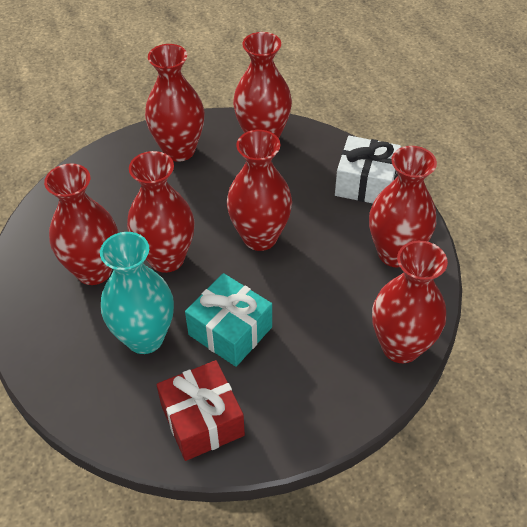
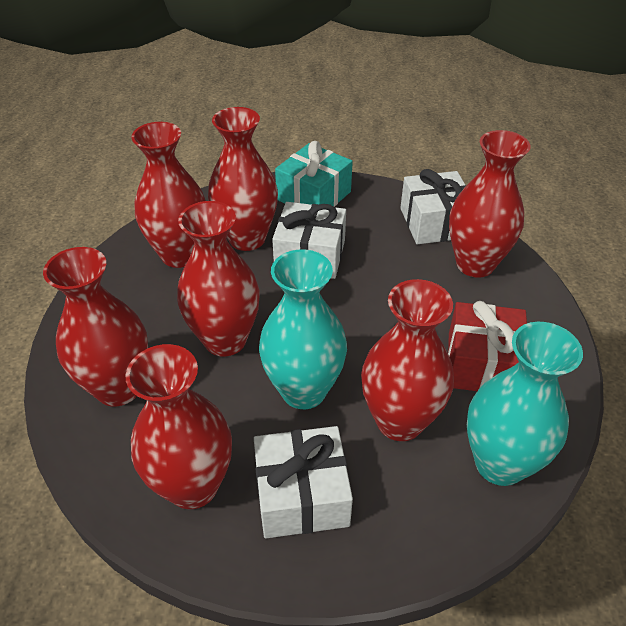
turquoise vase: [100,232,174,354] = 1 -> [259,250,347,409] [467,322,583,486] = 2
white gift: [335,136,401,203] = 1 -> [254,426,353,538] [272,202,346,279] [400,169,467,244] = 3

